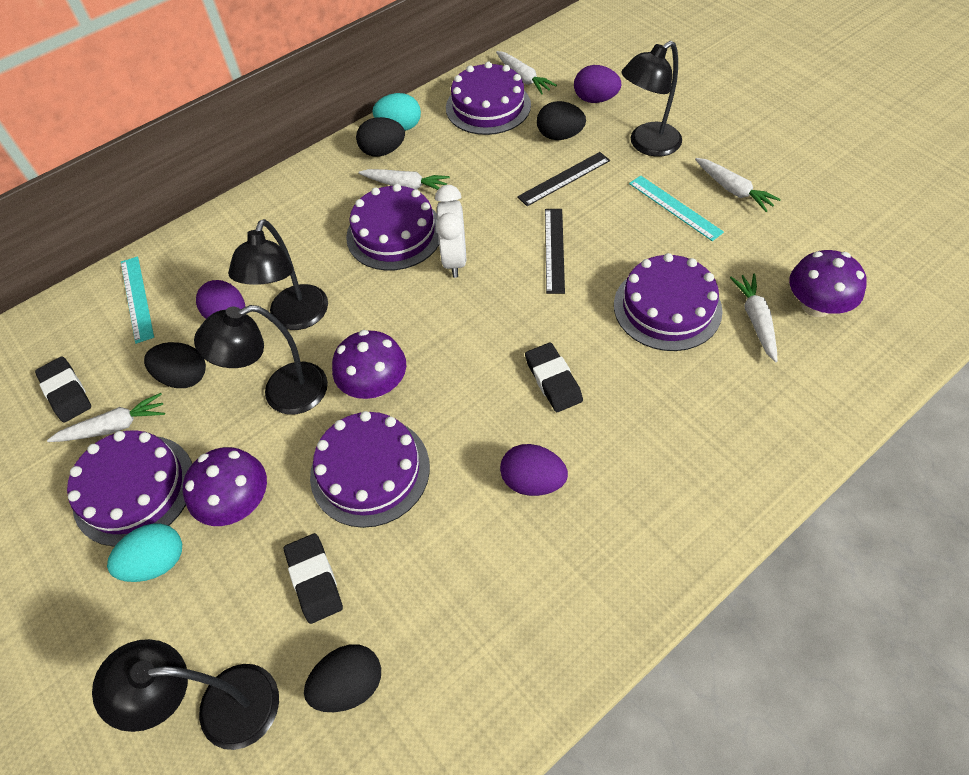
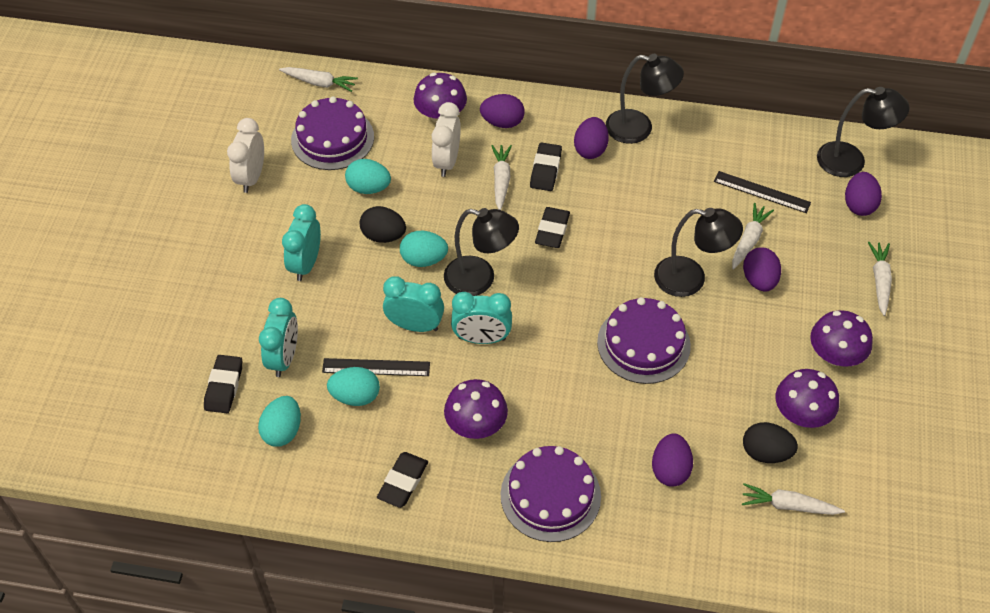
black egg: [144,342,206,388] [304,644,381,712] [356,117,405,156] [537,101,586,140] = 4 -> [360,206,406,243] [743,422,798,463] = 2
black eraser: [35,357,91,422] [284,533,343,624] [525,342,583,412] = 3 -> [204,355,242,413] [377,452,428,508] [530,142,562,191] [535,207,570,248] = 4
purple cake: [67,430,192,546] [310,411,430,528] [346,184,439,271] [446,62,531,135] [614,253,723,351] = 5 -> [291,96,374,170] [500,446,601,542] [597,297,691,384] = 3
purple egg: [196,280,245,319] [500,444,568,496] [574,65,621,103] = 3 -> [480,94,525,128] [574,117,609,159] [652,433,693,487] [743,247,781,292] [845,172,882,216] = 5
purple mushroom: [183,447,267,526] [332,330,406,399] [789,250,867,317] = 3 -> [414,73,467,123] [444,379,508,439] [776,369,839,428] [810,310,873,366] = 4
turquoise clock: none = 0 -> [259,298,298,377] [282,204,321,281] [383,276,444,332] [451,292,512,344] = 4
turquoise egg: [107,524,182,582] [373,93,421,131] = 2 -> [258,396,301,447] [327,367,380,406] [345,159,391,194] [400,231,448,267] = 4
turquoise ruler: [121,256,154,344] [629,175,724,241] = 2 -> none = 0
white clock: [435,185,466,278] = 1 -> [227,118,264,193] [432,102,461,177] = 2

